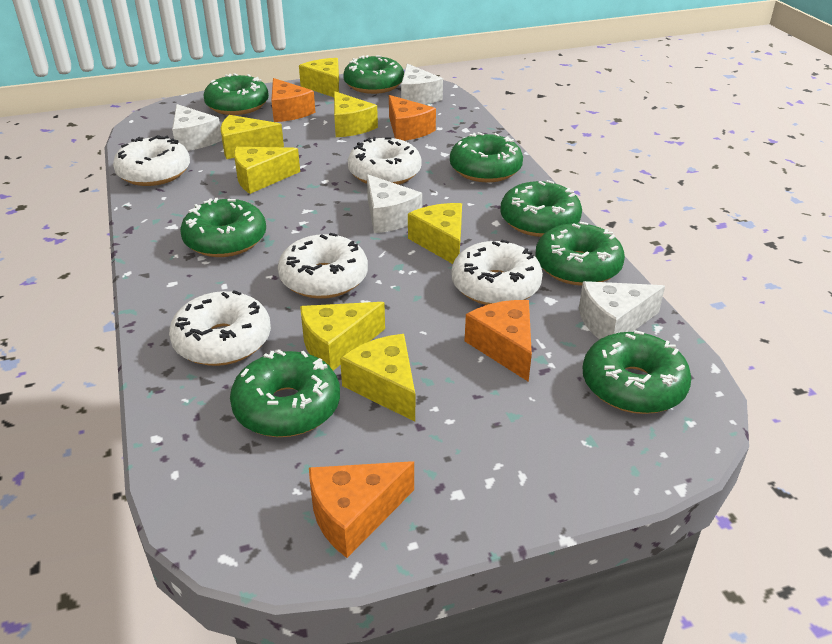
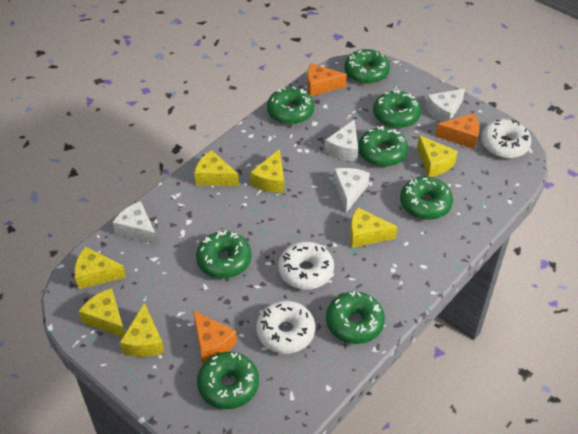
orange cheese: [271,78,315,122] [309,461,414,558] [389,95,436,141] [465,300,532,382] = 4 -> [193,310,237,364] [307,63,347,97] [435,113,479,149] = 3
white donut: [113,135,190,186] [169,290,271,366] [278,233,368,299] [348,137,422,185] [451,240,543,305] = 5 -> [256,301,315,354] [278,241,334,290] [481,119,531,158] = 3

